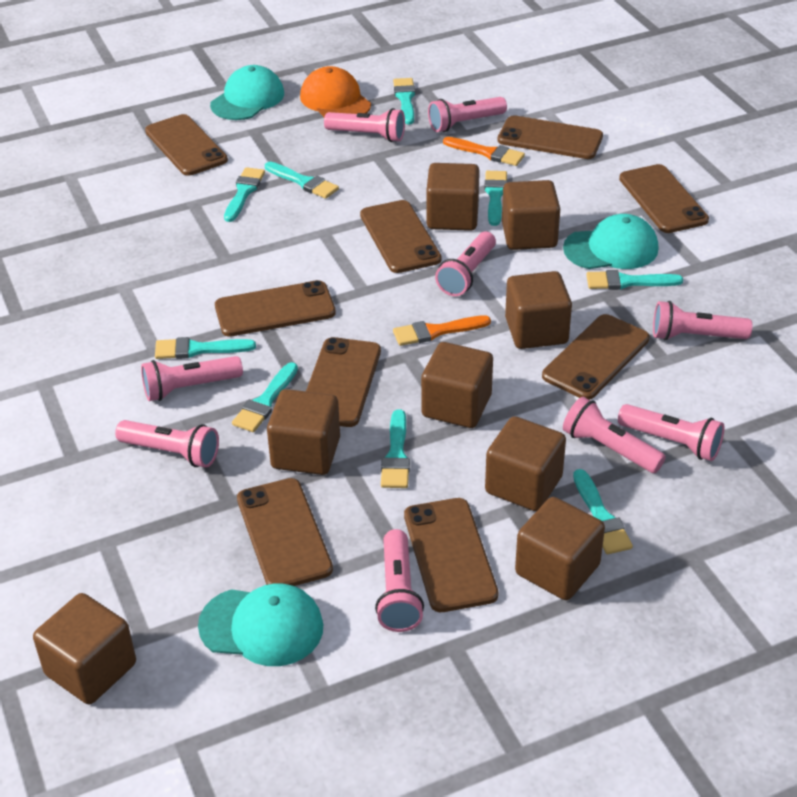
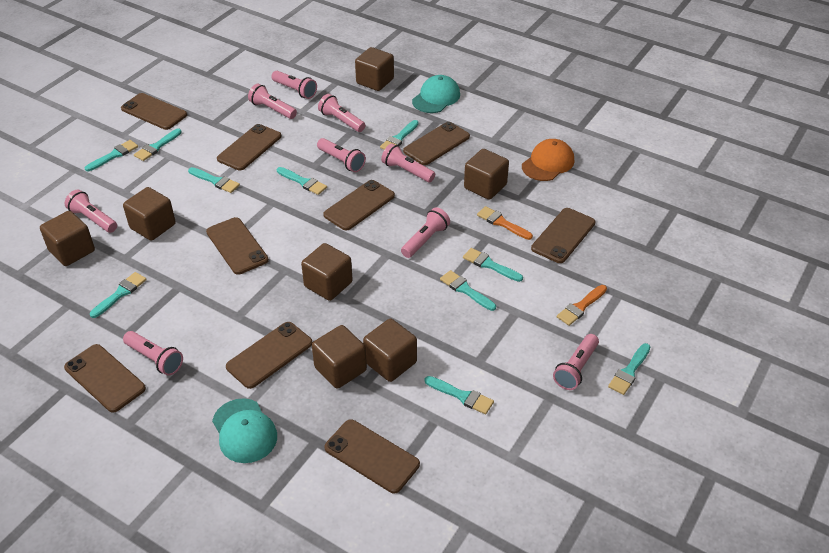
brown cube: [33,593,136,704] [267,389,340,475] [421,342,493,428] [426,163,480,231] [485,416,566,511] [502,180,560,250] [505,271,572,349] [515,497,605,600] = 8 -> [40,211,95,266] [123,187,176,241] [301,243,353,301] [312,325,367,389] [355,47,394,91] [363,319,417,382] [464,149,509,200] = 7
turquoise brush: [155,337,256,359] [224,167,265,222] [232,362,298,432] [265,162,339,199] [381,409,410,488] [393,78,415,125] [484,171,507,226] [573,469,633,554] [586,270,683,290] = 9 -> [85,140,138,171] [90,272,147,318] [134,129,182,161] [188,167,240,193] [277,167,327,195] [380,120,419,150] [425,376,494,414] [440,270,496,311] [463,248,523,282] [608,343,650,395] = 10
turquoise cap: [198,584,323,666] [210,65,284,120] [563,214,658,269] = 3 -> [212,398,277,463] [412,75,460,113] = 2

